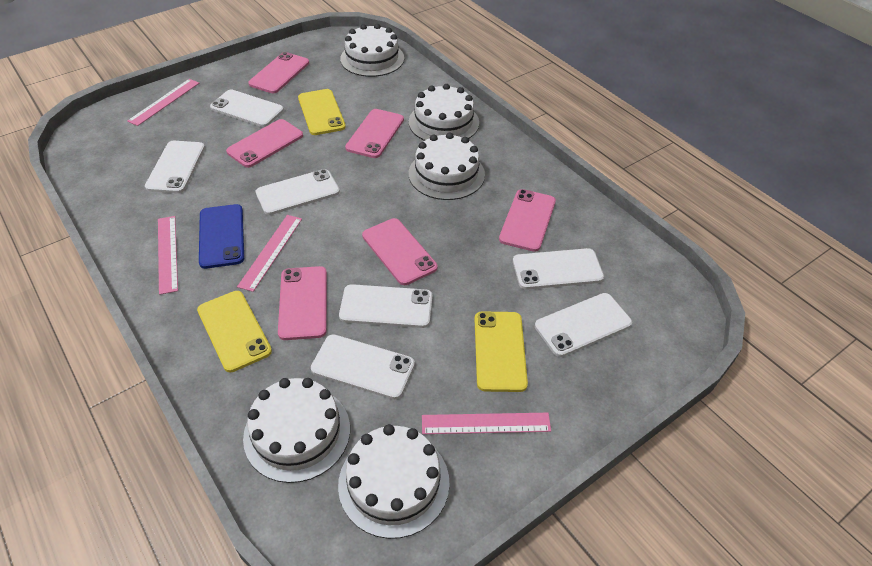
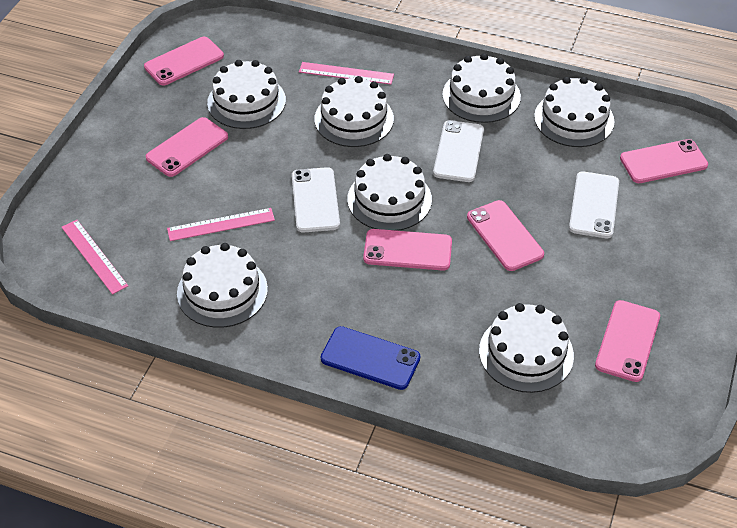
pink ruler: [127,79,199,126] [158,216,178,295] [237,215,302,292] [422,413,551,434] = 4 -> [61,220,128,295] [167,208,275,241] [299,62,394,84] = 3
white cake: [243,378,350,483] [338,424,450,539] [340,24,404,77] [409,84,479,141] [409,132,485,200] = 5 -> [177,243,268,328] [207,60,286,129] [314,76,394,147] [347,154,432,231] [442,53,521,123] [479,303,574,393] [534,77,615,147] = 7
white phone: [145,141,205,193] [210,89,284,127] [256,169,340,215] [311,334,415,399] [339,284,432,328] [513,248,604,290] [535,293,632,357] = 7 -> [292,167,340,233] [433,120,484,182] [569,171,619,238] = 3
yellow phone: [197,291,272,372] [298,89,346,135] [474,312,528,392] = 3 -> none = 0

